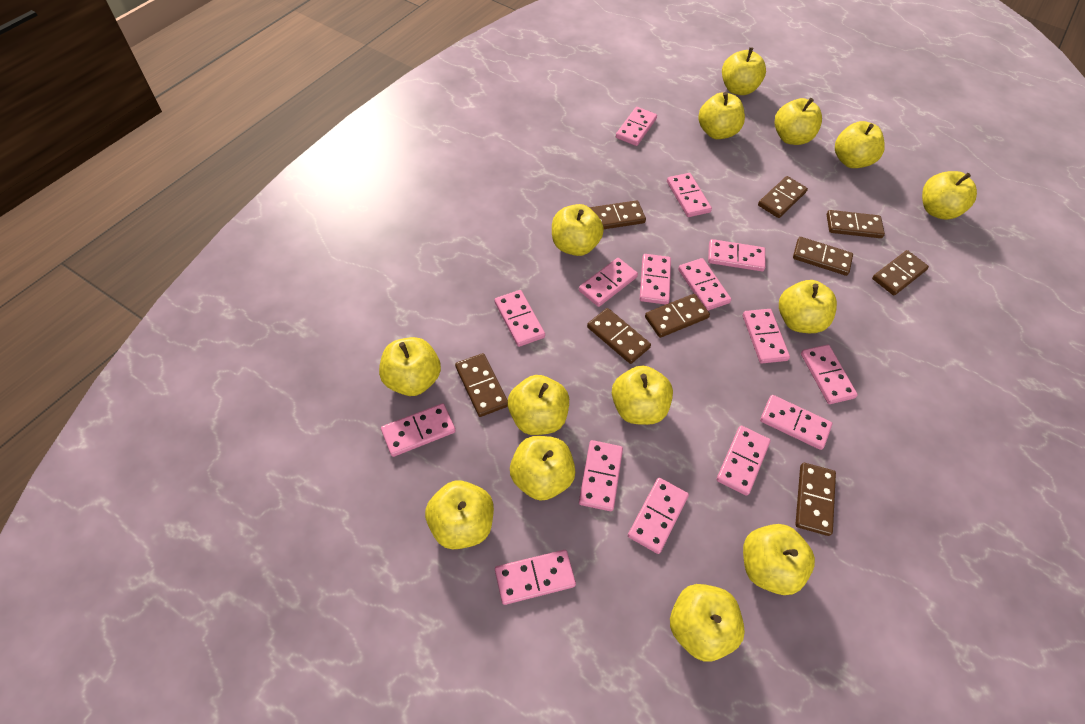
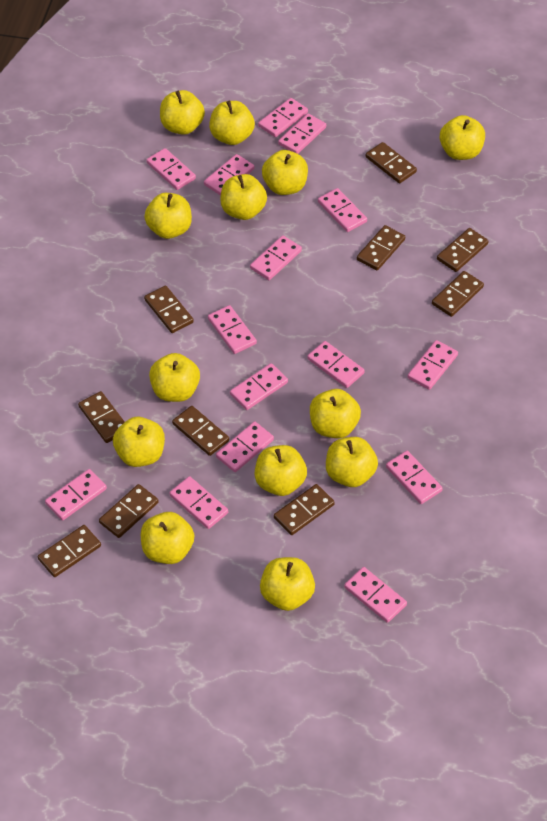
brown domino: [455,353,508,417] [587,308,651,364] [589,200,646,229] [645,294,710,338] [758,176,808,218] [793,237,853,276] [795,463,836,536] [827,210,885,238] [872,250,929,295] = 9 -> [38,525,101,577] [78,391,124,443] [99,484,159,538] [144,286,194,333] [172,406,229,456] [274,484,335,535] [357,225,405,270] [366,142,417,183] [432,271,484,317] [437,228,489,272] = 10
yellow apple: [379,337,441,396] [425,480,494,550] [508,375,569,435] [510,436,575,501] [552,204,604,256] [612,366,673,425] [670,584,745,662] [698,92,745,139] [722,47,766,95] [743,524,815,595] [774,98,822,145] [779,280,837,333] [835,121,885,168] [922,171,977,220] = 14 -> [113,417,165,467] [141,512,194,564] [145,193,192,239] [149,353,200,402] [160,90,205,135] [209,101,255,145] [220,174,267,220] [255,445,307,496] [260,557,315,611] [262,150,308,195] [310,389,361,439] [326,437,378,487] [440,115,485,160] = 13

